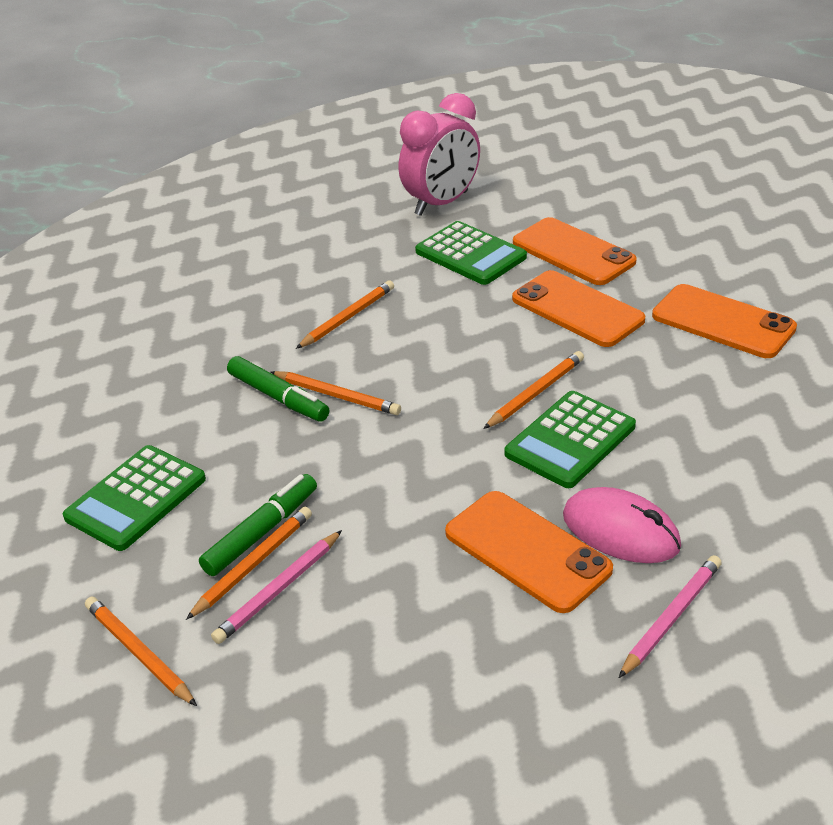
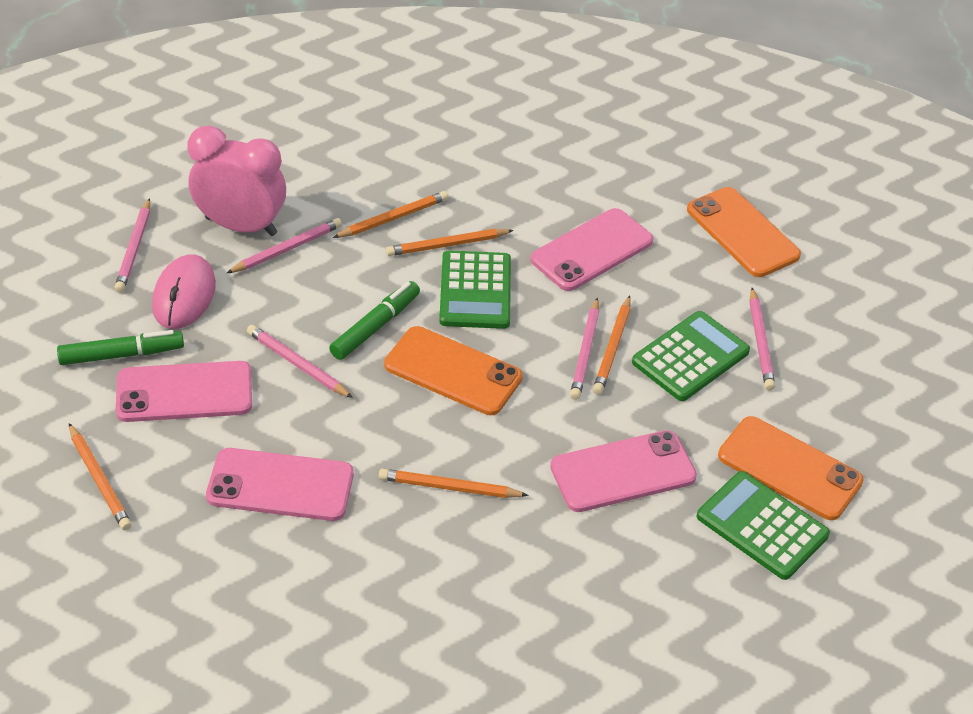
orange phone: [445,491,613,613] [512,270,646,347] [513,217,637,285] [652,284,797,358] = 4 -> [384,326,523,415] [687,187,801,277] [718,416,864,520] = 3
pink pencil: [211,530,342,644] [619,555,722,678] = 2 -> [114,198,150,293] [227,218,342,273] [247,325,353,398] [570,298,599,400] [750,288,775,391] = 5
pink phone: none = 0 -> [116,361,252,422] [206,448,354,521] [531,208,653,291] [550,430,697,512] = 4

